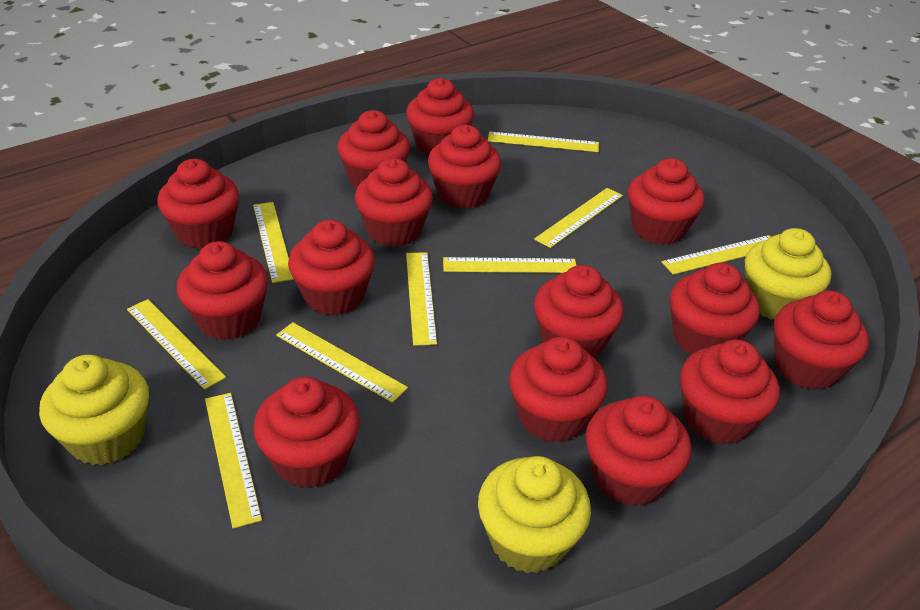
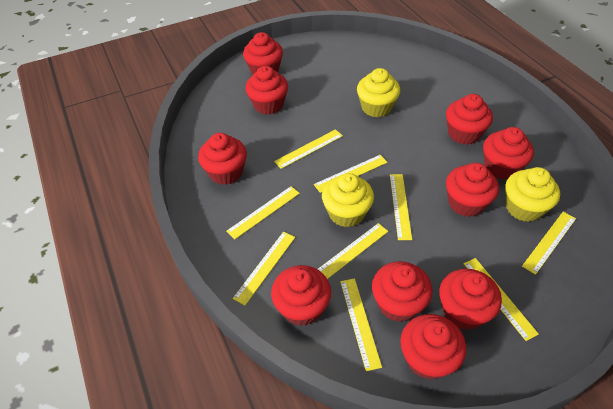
red cupcake: [157,159,239,249] [177,241,268,340] [253,377,360,488] [288,220,375,315] [337,110,410,189] [355,158,433,247] [406,78,474,155] [428,125,501,209] [509,337,608,443] [534,265,624,358] [586,395,692,507] [628,158,705,245] [670,263,760,355] [680,340,780,444] [774,291,869,390] = 15 -> [198,133,247,185] [243,32,283,74] [245,66,288,115] [271,265,331,326] [372,261,432,322] [400,314,466,380] [439,269,502,330] [446,94,493,145] [446,163,499,217] [483,127,534,180] = 10

